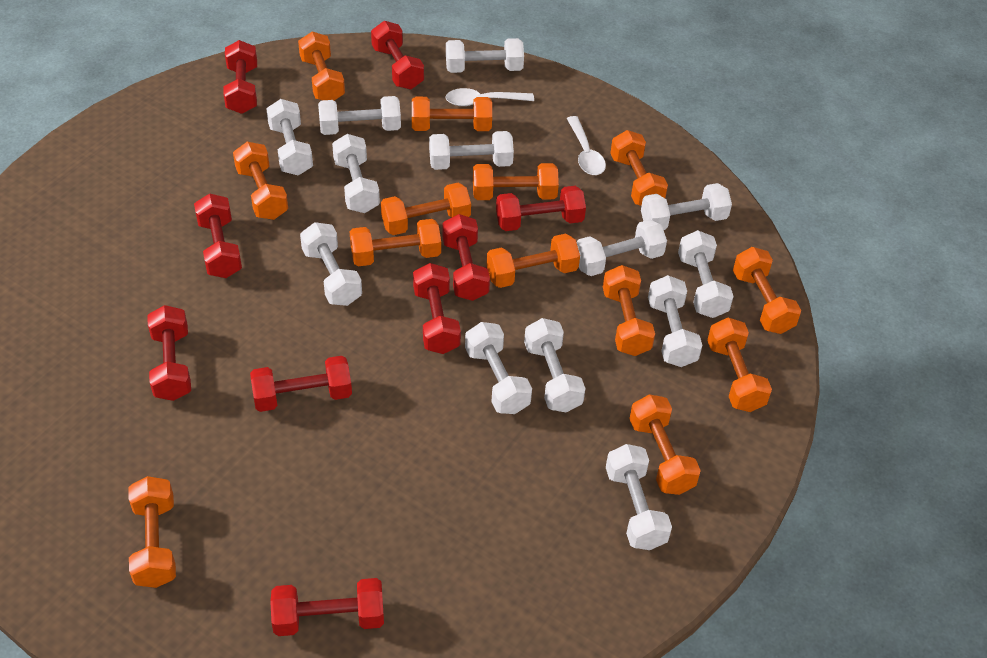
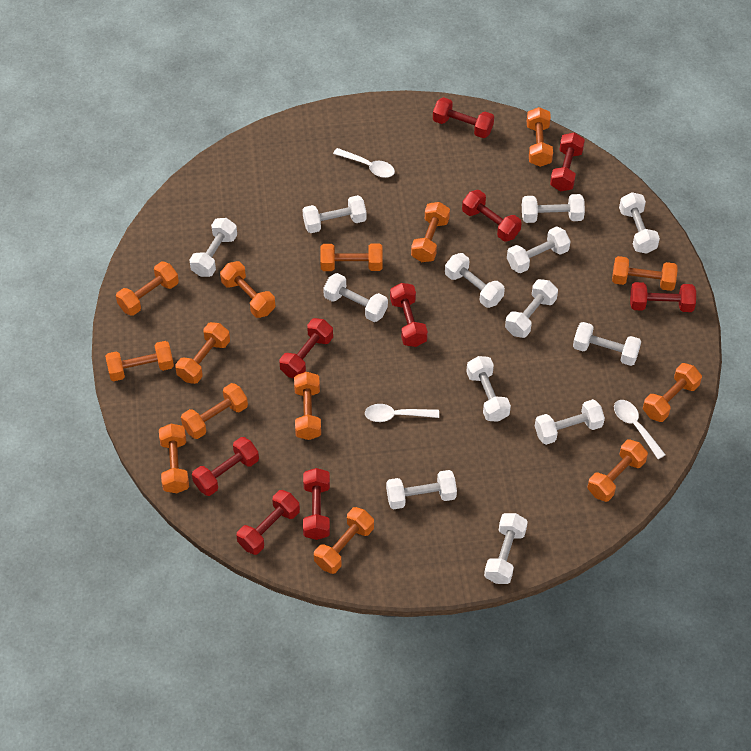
orange dumbbell: [129,476,176,588] [233,142,288,220] [298,31,345,101] [350,219,441,266] [381,183,471,235] [412,97,492,131] [473,163,559,200] [486,234,580,288] [603,265,655,356] [610,130,668,206] [629,394,701,495] [707,318,772,412] [733,247,801,334] = 13 -> [105,341,174,381] [116,261,179,316] [159,424,189,493] [175,322,230,384] [181,383,248,439] [220,261,276,318] [294,372,321,440] [314,507,374,574] [320,243,383,271] [411,202,450,262] [527,107,553,167] [587,439,648,502] [612,256,678,291] [643,363,702,422] = 14
white spoon: [445,88,534,106] [567,116,606,175] = 2 -> [333,148,395,178] [365,404,439,422] [614,400,666,459] = 3

